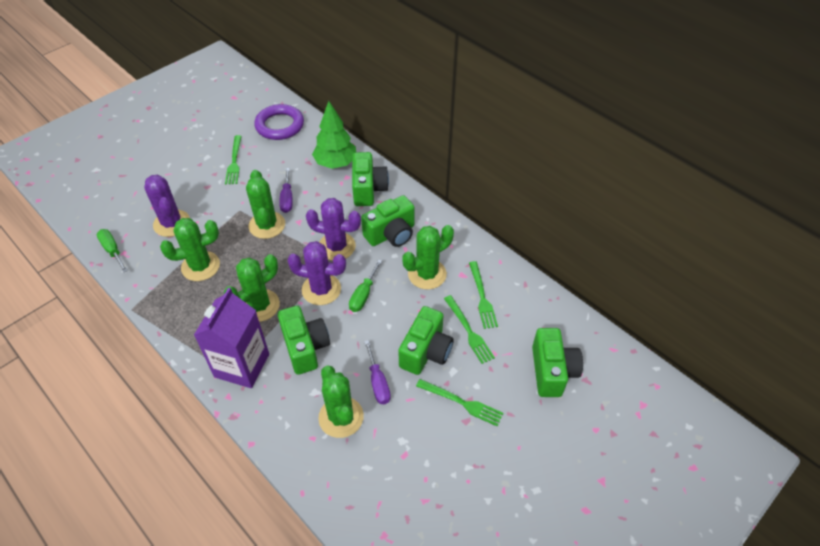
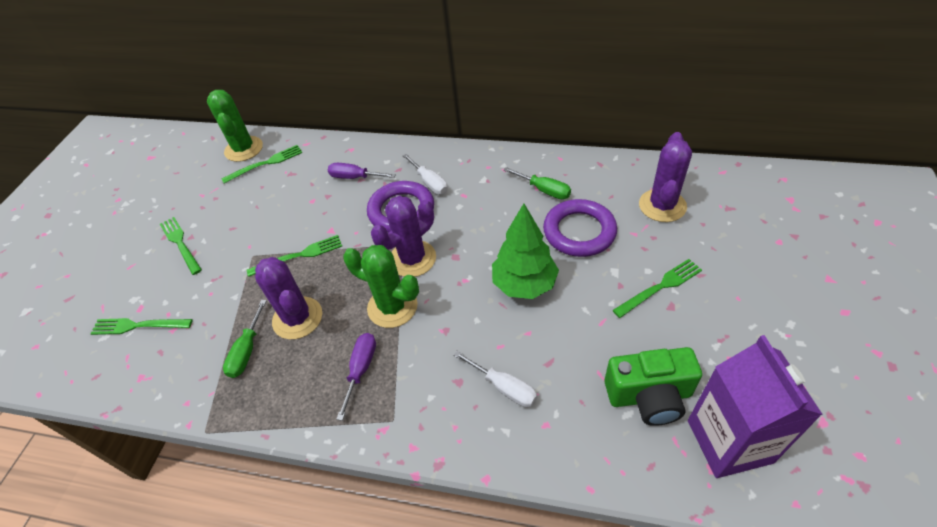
green cactus: [160,218,220,281] [224,254,280,322] [246,170,285,239] [318,365,364,438] [403,225,454,289] = 5 -> [207,90,263,162] [343,245,419,328] = 2
green camera: [278,306,330,375] [352,152,389,206] [361,195,415,247] [398,306,454,375] [532,328,583,397] = 5 -> [605,347,702,426] = 1
green fork: [225,135,242,184] [416,379,503,426] [444,295,495,364] [469,261,498,329] = 4 -> [90,318,193,335] [160,217,202,275] [221,145,303,184] [247,235,343,277] [612,259,702,318] = 5
purple ring: [254,104,304,140] = 1 -> [367,181,434,233] [543,199,617,257] = 2
white screwdriver: none = 0 -> [403,154,448,195] [453,351,537,407] = 2

